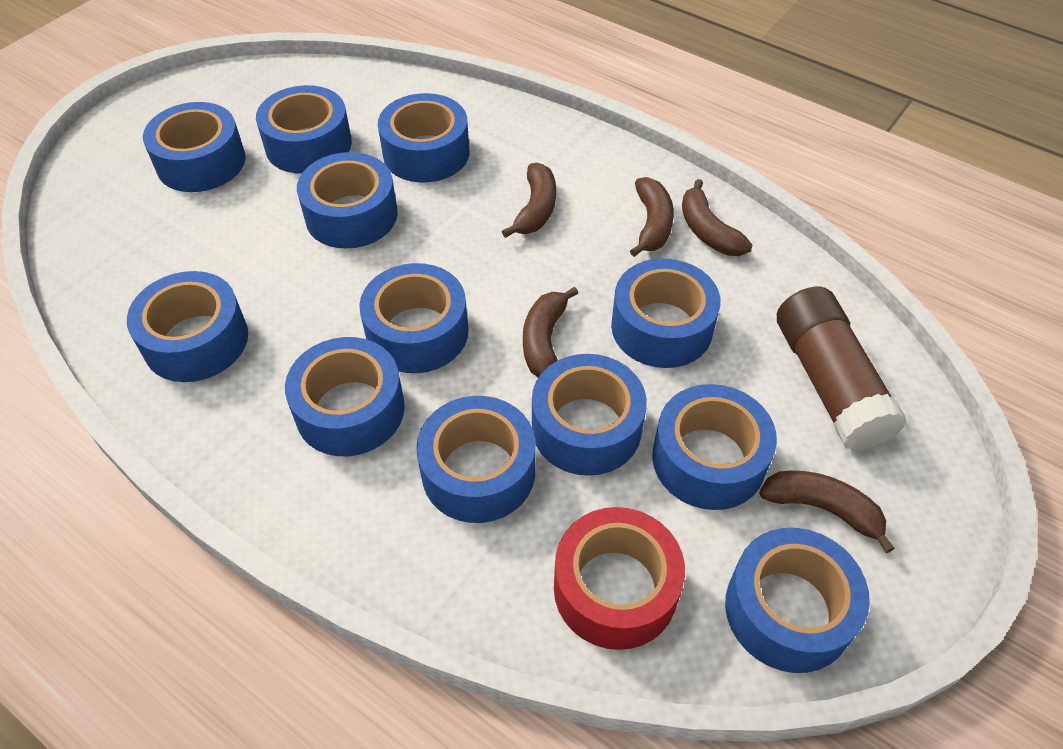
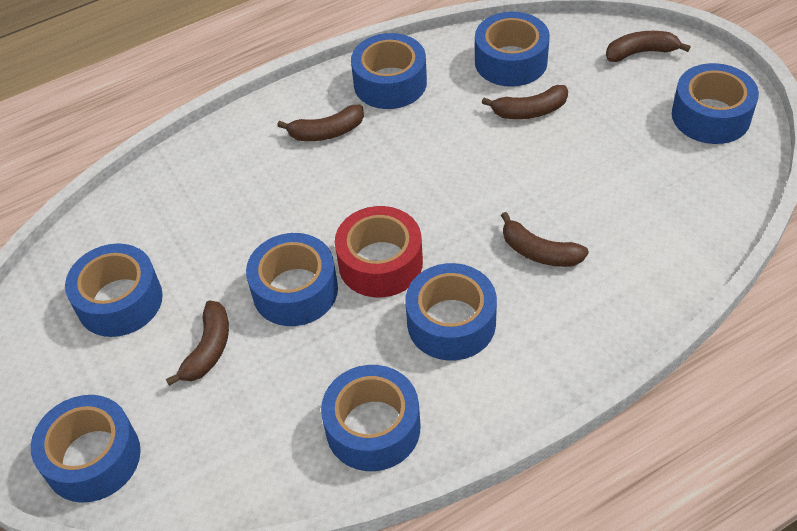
blue tape: [127,271,248,382] [143,102,246,192] [256,85,352,174] [285,337,405,456] [297,152,398,249] [359,263,468,373] [378,93,469,183] [416,396,535,523] [532,354,647,476] [611,258,721,368] [652,384,777,510] [725,528,870,673] = 12 -> [31,395,141,503] [65,243,163,337] [246,233,338,326] [321,365,421,471] [351,33,427,109] [405,263,497,360] [475,12,550,87] [672,63,759,144] = 8
brown glue stick: [777,287,907,451] = 1 -> none = 0

